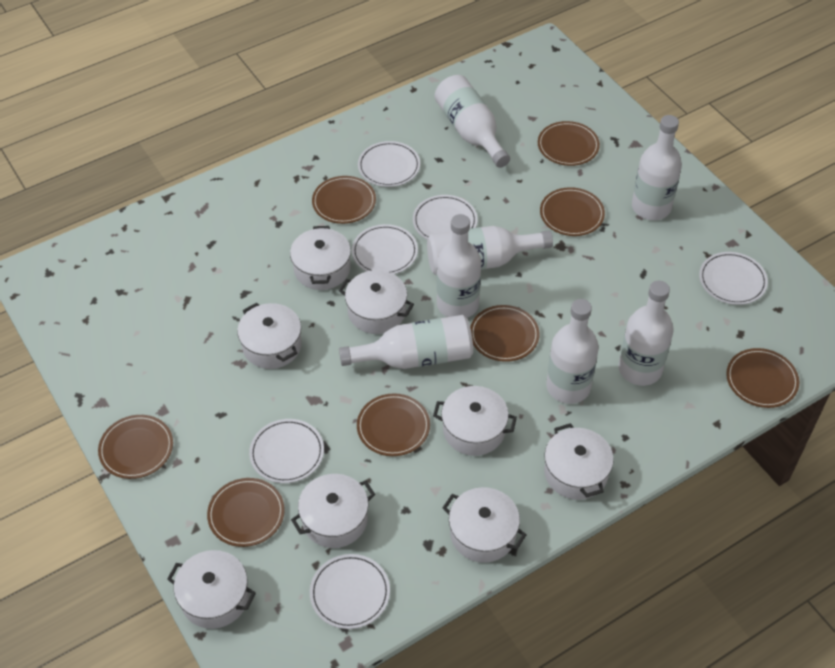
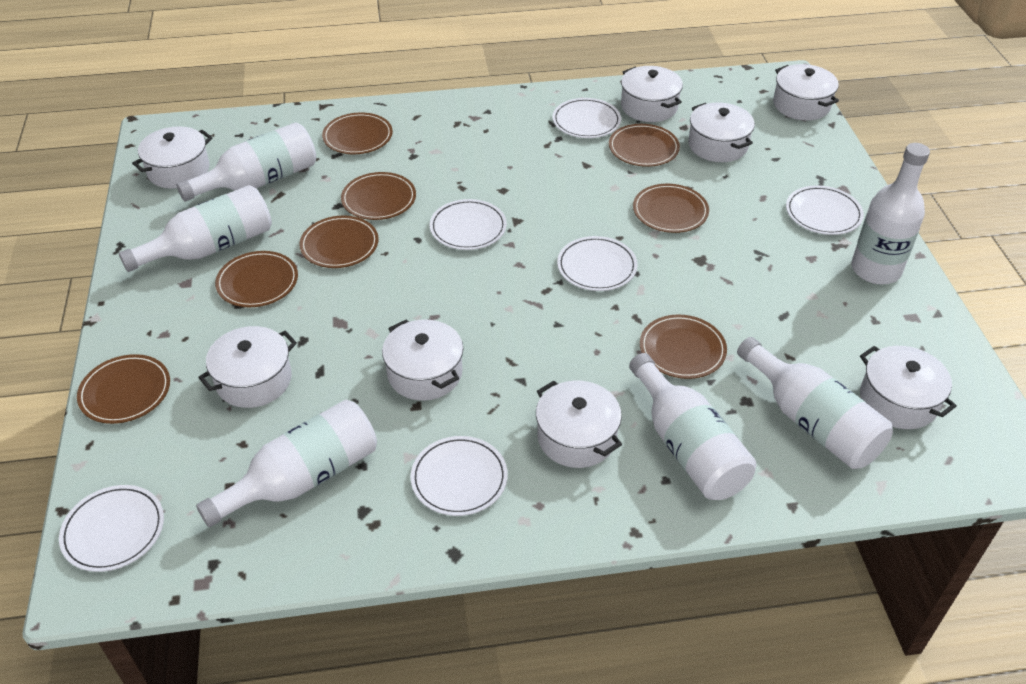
white bottle: [339,315,473,369] [427,226,553,276] [435,75,510,168] [437,214,481,318] [547,299,599,404] [618,281,674,386] [632,115,682,220] = 7 -> [119,185,272,272] [176,122,316,202] [196,400,377,527] [629,353,756,500] [737,337,893,469] [851,143,930,285] = 6

